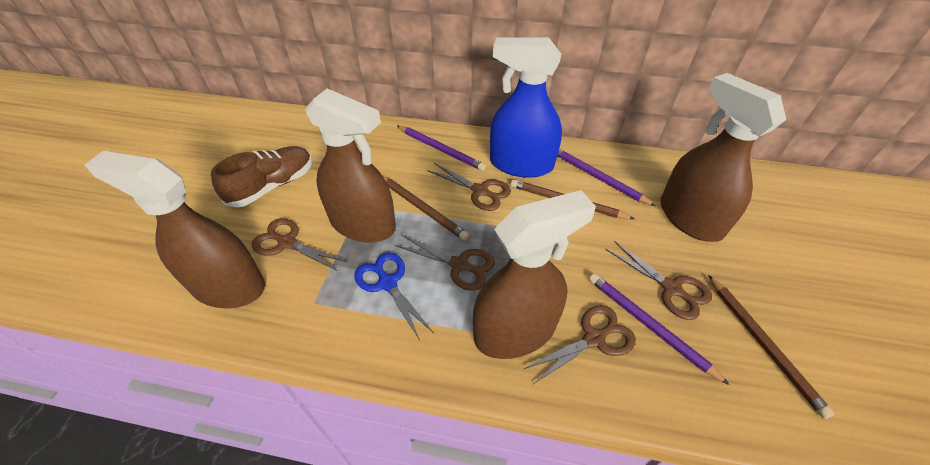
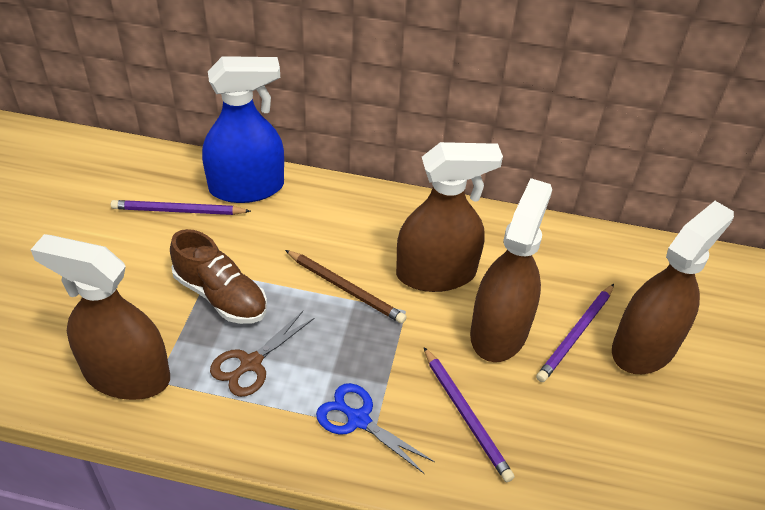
brown pencil: [383,176,469,240] [511,179,635,219] [708,275,834,419] = 3 -> [285,250,407,324] = 1
brown scissors: [252,218,347,271] [394,235,495,291] [427,163,511,211] [524,305,636,384] [606,241,712,320] = 5 -> [210,311,314,397] = 1

